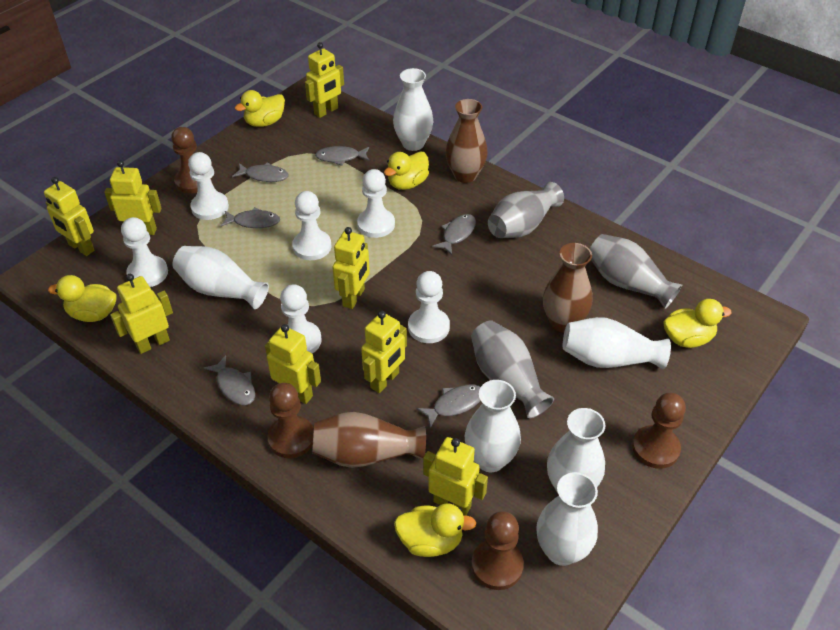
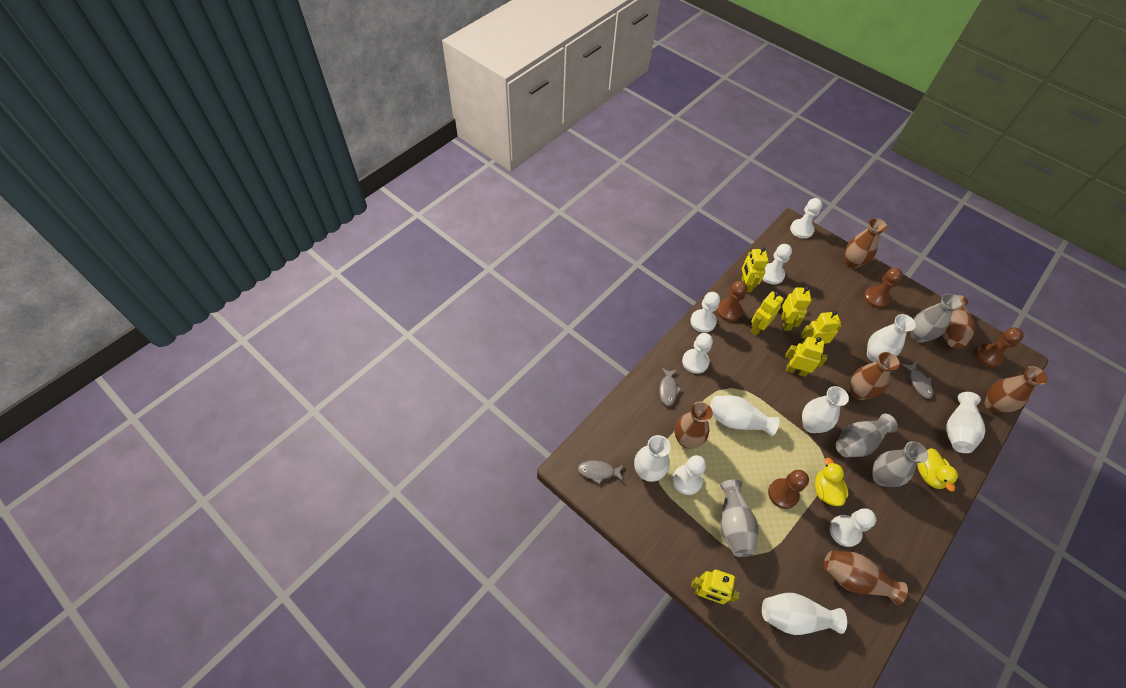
brown vase: [312,412,426,468] [446,99,488,183] [543,243,593,333] = 3 -> [675,402,713,448] [824,551,908,605] [845,218,887,268] [850,352,900,400] [942,295,976,348] [985,366,1048,413] = 6
grey fish: [204,355,255,405] [221,207,280,228] [232,162,289,182] [315,146,369,166] [417,384,481,428] [432,214,476,255] = 6 -> [578,461,624,484] [659,368,681,406] [902,362,933,399] = 3
grey vase: [471,320,554,418] [488,182,564,238] [590,234,682,309] = 3 -> [720,480,759,557] [836,414,898,457] [872,441,928,487] [910,294,962,343] = 4
yellow duck: [48,275,116,322] [235,90,285,127] [384,152,429,190] [394,503,476,557] [663,299,732,348] = 5 -> [815,458,848,506] [917,448,958,492] = 2
yellow robot: [44,177,95,256] [104,160,162,235] [110,274,173,354] [265,324,321,404] [305,42,344,118] [332,227,370,309] [361,311,407,393] [423,437,488,516] = 8 -> [691,569,740,604] [741,247,768,292] [750,291,784,336] [781,287,811,331] [785,337,828,377] [801,311,841,344] = 6

